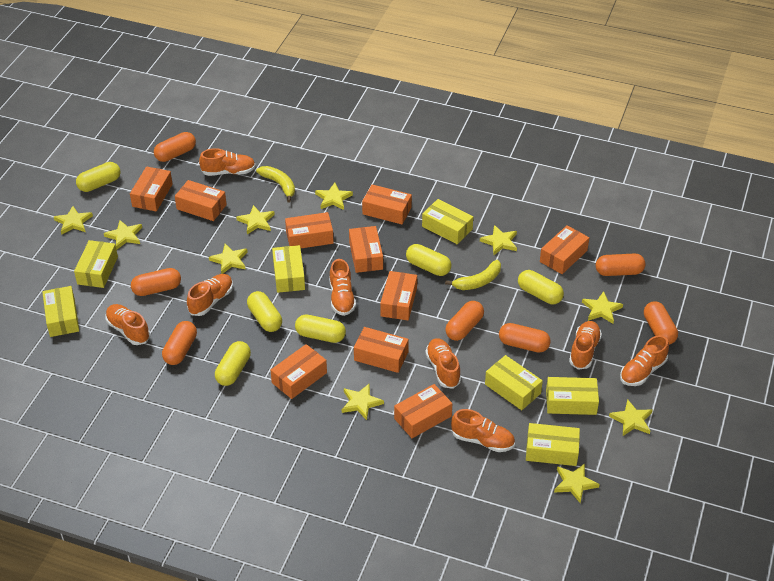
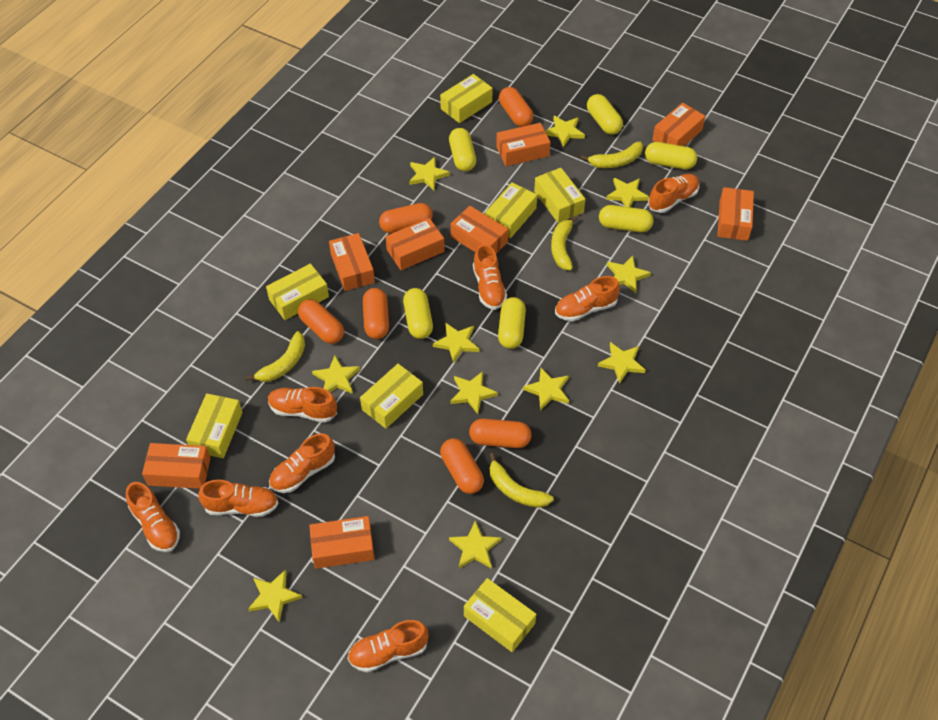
orange box: [130,166,172,212] [175,180,227,221] [271,344,327,399] [285,212,334,248] [349,226,383,273] [354,327,409,373] [362,184,412,224] [380,271,417,320] [394,384,452,438] [540,225,589,274] = 10 -> [142,443,211,489] [309,516,374,569] [329,233,375,291] [386,218,445,270] [450,206,508,254] [496,123,550,166] [652,103,705,146] [717,187,754,241] = 8
orange capsule: [131,268,181,296] [154,132,196,162] [162,321,197,365] [445,301,484,341] [499,323,551,353] [596,254,645,276] [644,301,678,345] = 7 -> [298,299,344,344] [363,288,389,339] [379,203,433,233] [440,438,484,494] [469,419,531,448] [499,87,533,127] = 6
yellow banana: [256,166,295,202] [445,260,501,290] = 2 -> [246,331,305,382] [490,453,554,508] [551,216,578,270] [581,141,643,168] = 4
yellow star: [54,206,93,235] [104,220,142,250] [209,244,248,274] [236,205,275,234] [315,183,353,210] [342,383,384,420] [480,225,517,255] [554,464,600,503] [582,291,623,324] [609,399,653,436] = 10 -> [248,569,302,622] [312,356,360,394] [409,157,450,190] [433,323,479,363] [449,521,502,569] [450,371,498,414] [523,368,569,411] [545,116,585,147] [598,342,646,384] [606,178,649,207] [607,256,651,293] = 11

